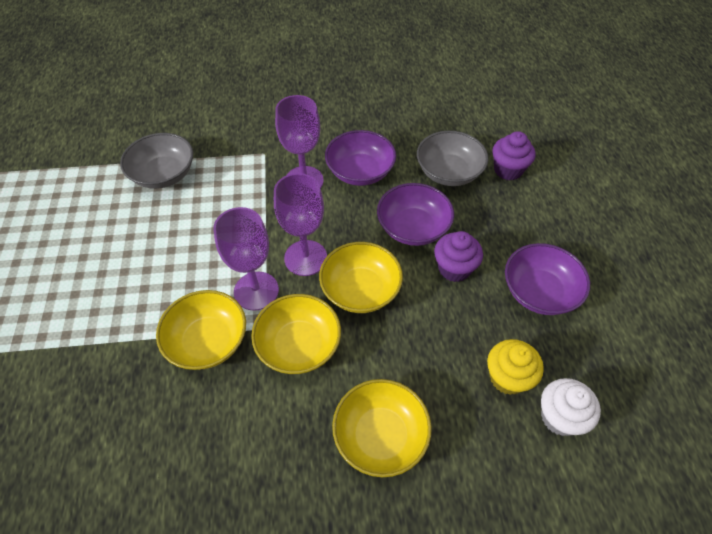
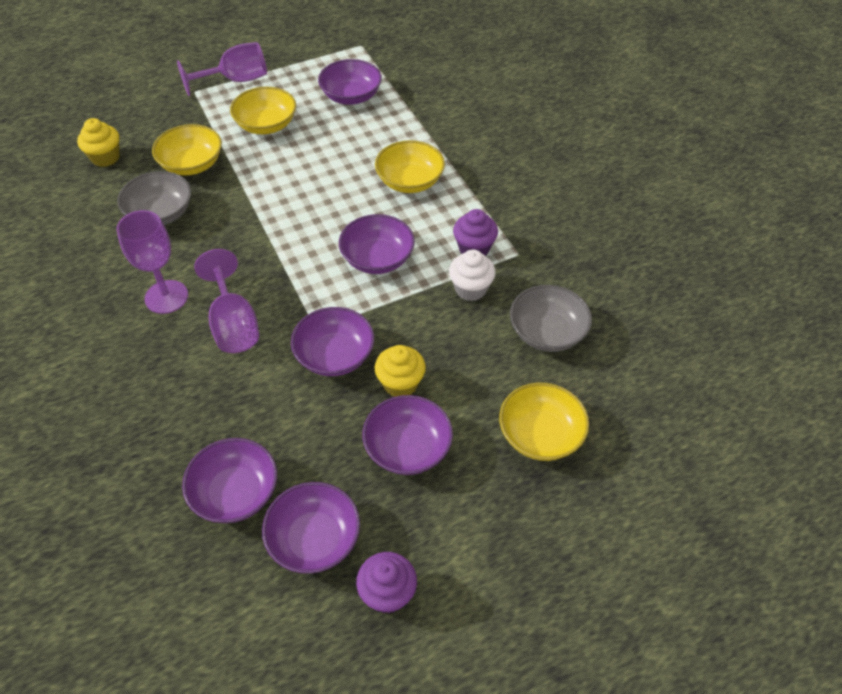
purple bowl: [325,130,396,186] [377,183,454,246] [505,243,590,315] = 3 -> [182,438,277,523] [262,482,360,574] [291,307,374,376] [318,59,382,105] [339,214,415,274] [362,395,453,475] = 6
yellow cupcake: [487,339,544,395] = 1 -> [77,118,120,167] [375,345,426,397] = 2

